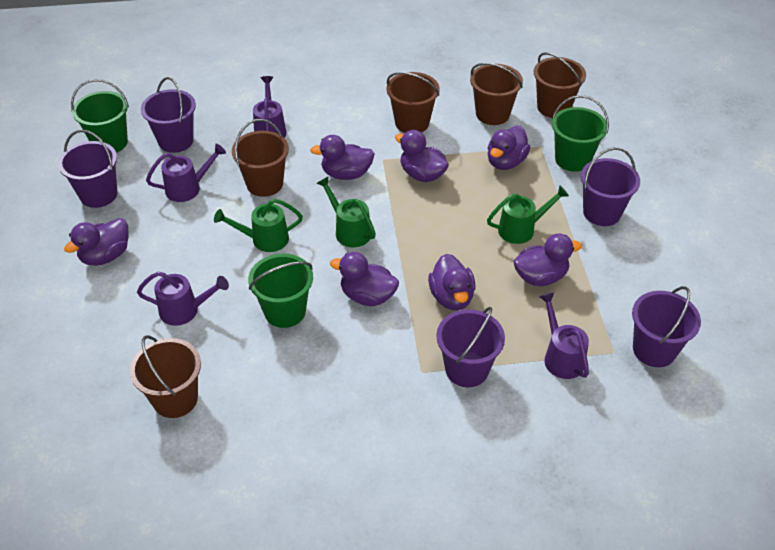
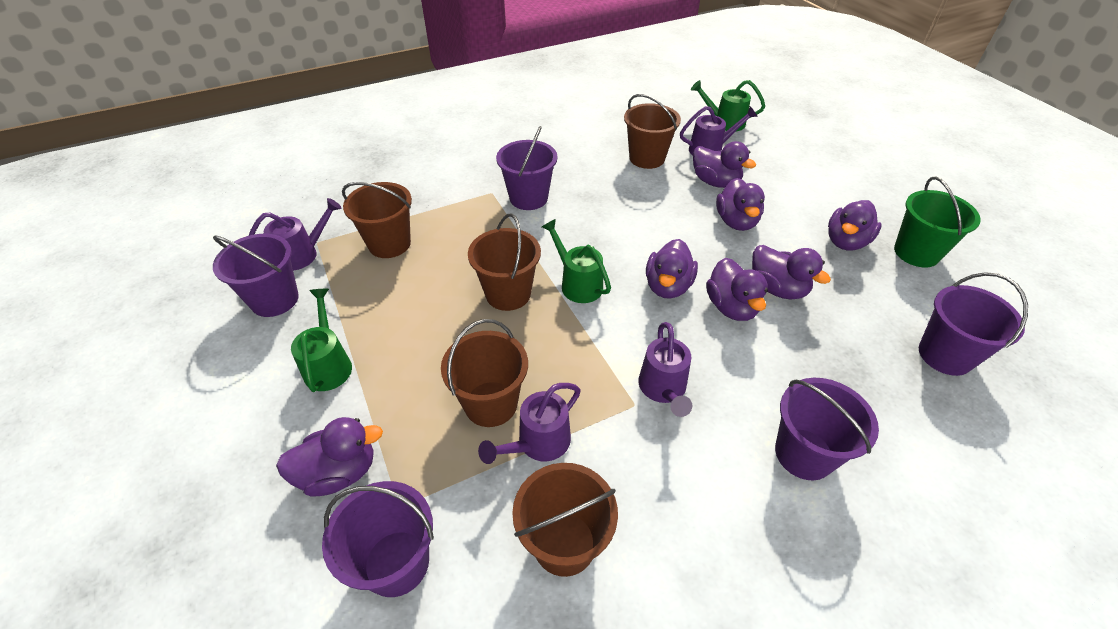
green bucket: [71,79,129,153] [248,253,313,328] [552,95,609,172] = 3 -> [894,176,981,268] = 1

